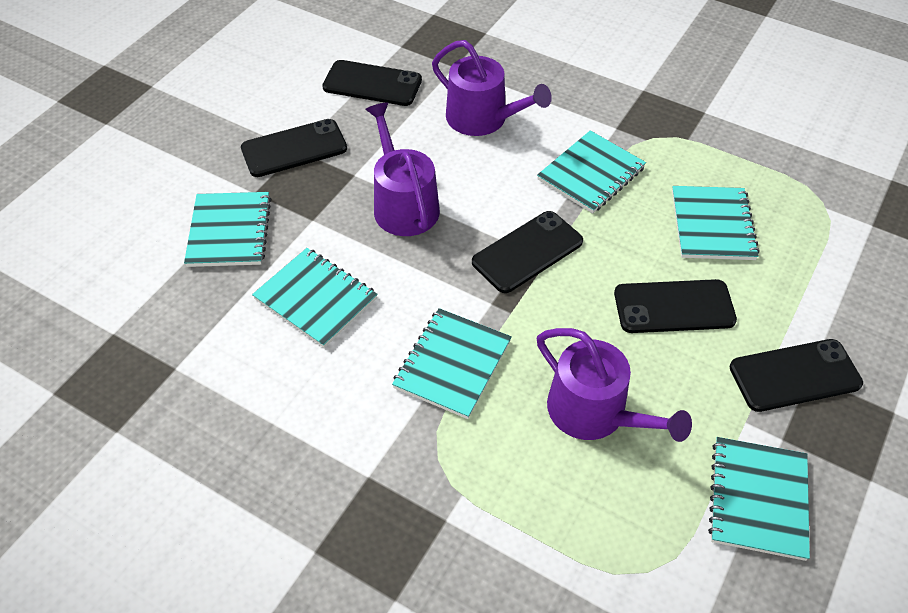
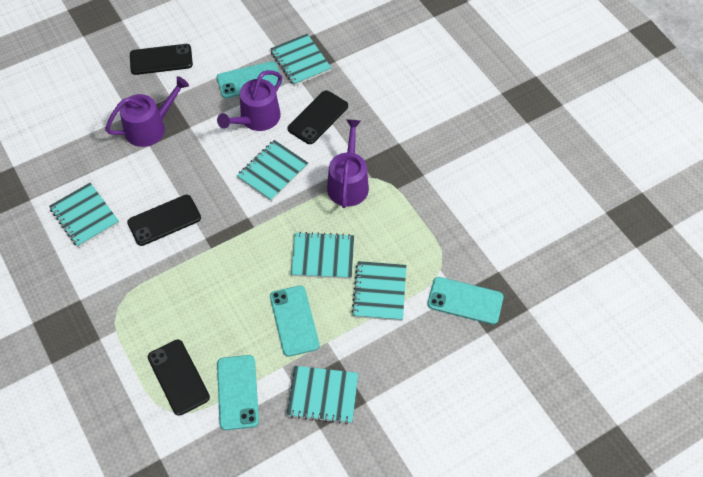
black phone: [241,119,347,177] [322,60,422,106] [472,211,583,293] [614,279,737,333] [730,339,863,412] = 5 -> [127,195,201,246] [130,44,193,75] [148,340,210,416] [288,90,348,144] = 4
turquoise phone: none = 0 -> [217,61,282,98] [217,355,259,430] [270,286,320,357] [427,277,503,325] = 4

